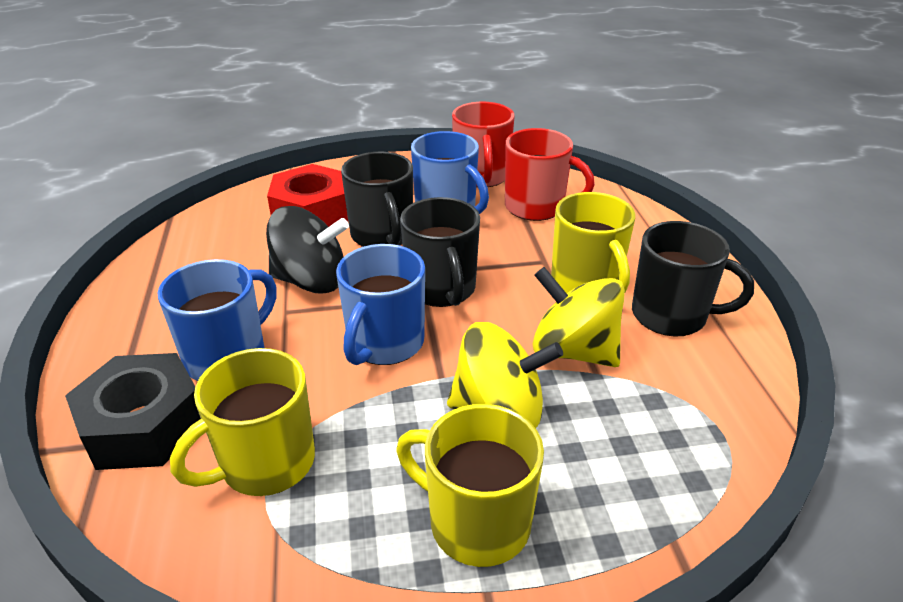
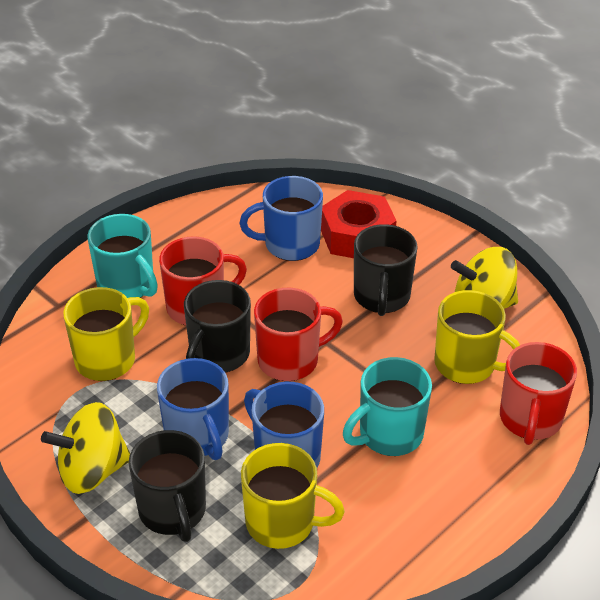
black nut: [65,353,201,470] = 1 -> none = 0
black spinning top: [266,206,349,294] = 1 -> none = 0
red mug: [452,102,515,187] [505,128,595,221] = 2 -> [159,236,247,325] [254,288,343,381] [500,342,577,445] = 3
turquoise mug: none = 0 -> [87,214,158,298] [343,357,432,456] = 2

